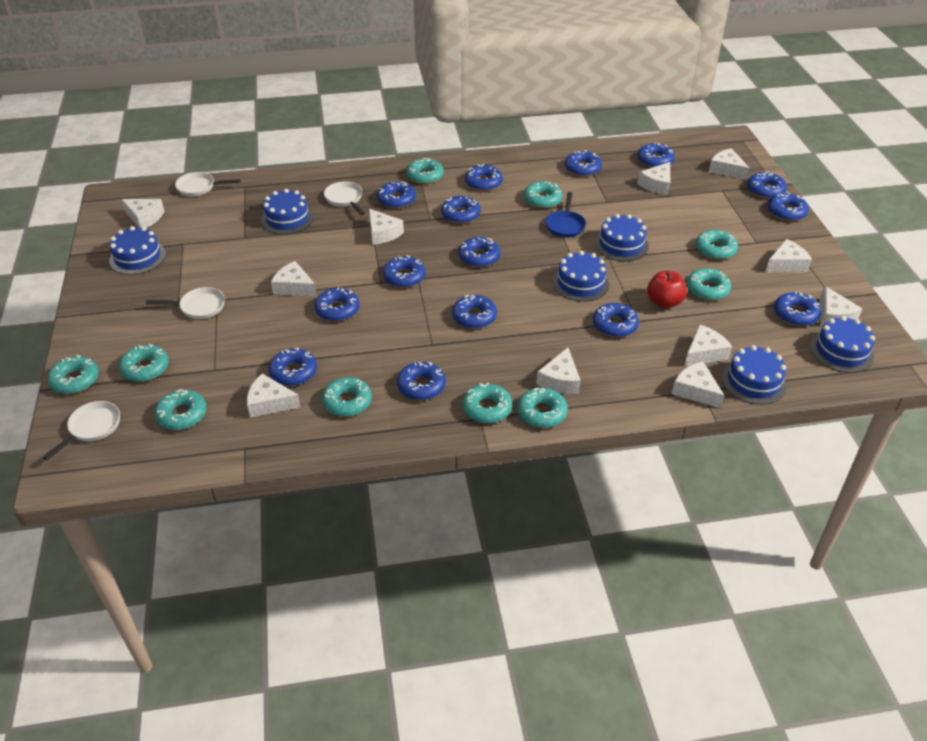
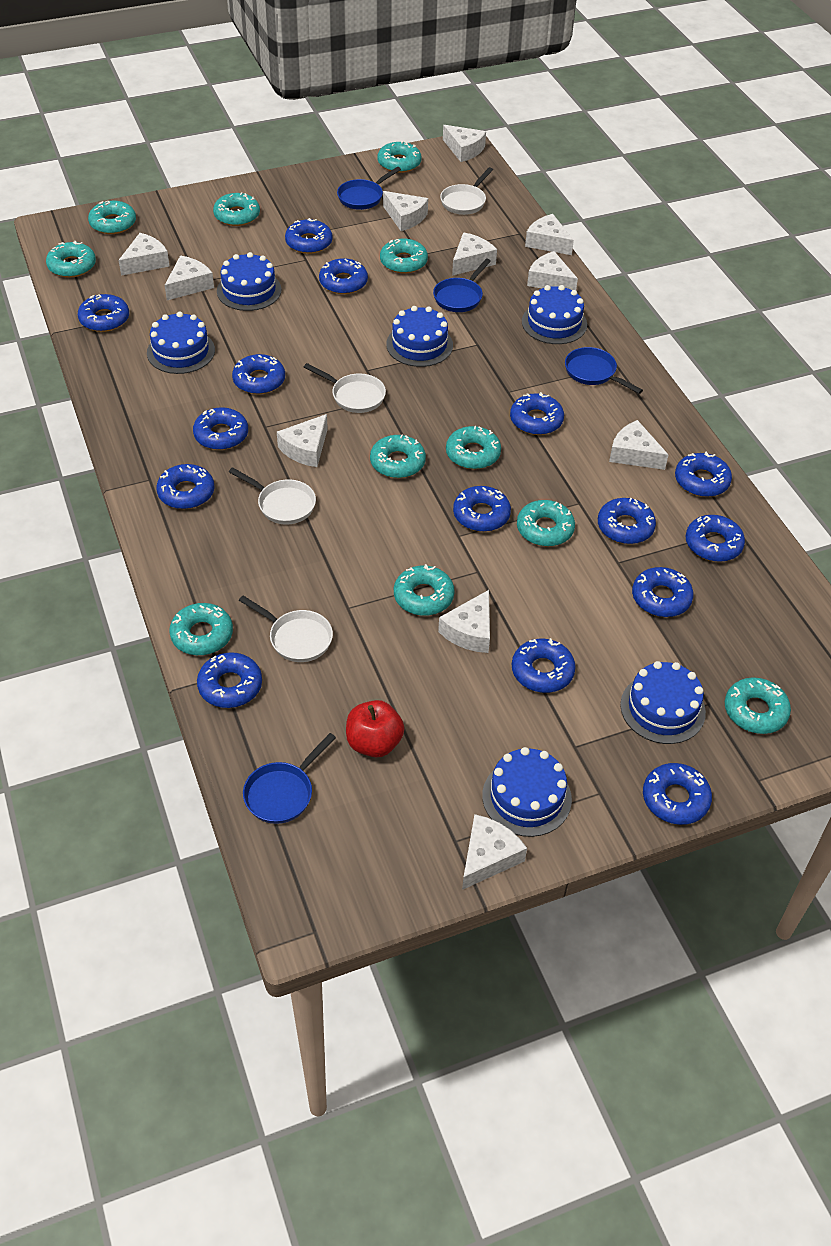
blue pan: [546,192,586,238] = 1 -> [243,733,336,824] [337,167,401,210] [433,259,491,312] [565,347,643,394] = 4
turquoise donut: [47,355,99,394] [119,344,169,382] [154,389,207,430] [322,377,372,417] [406,158,444,184] [462,382,512,423] [517,387,568,428] [524,181,562,208] [687,268,731,301] [695,230,738,260] = 10 -> [46,241,96,278] [88,200,136,234] [169,603,233,655] [213,192,260,226] [370,434,426,478] [377,141,421,173] [380,238,428,274] [394,564,455,616] [446,426,501,469] [517,500,575,546] [725,677,791,734] = 11

